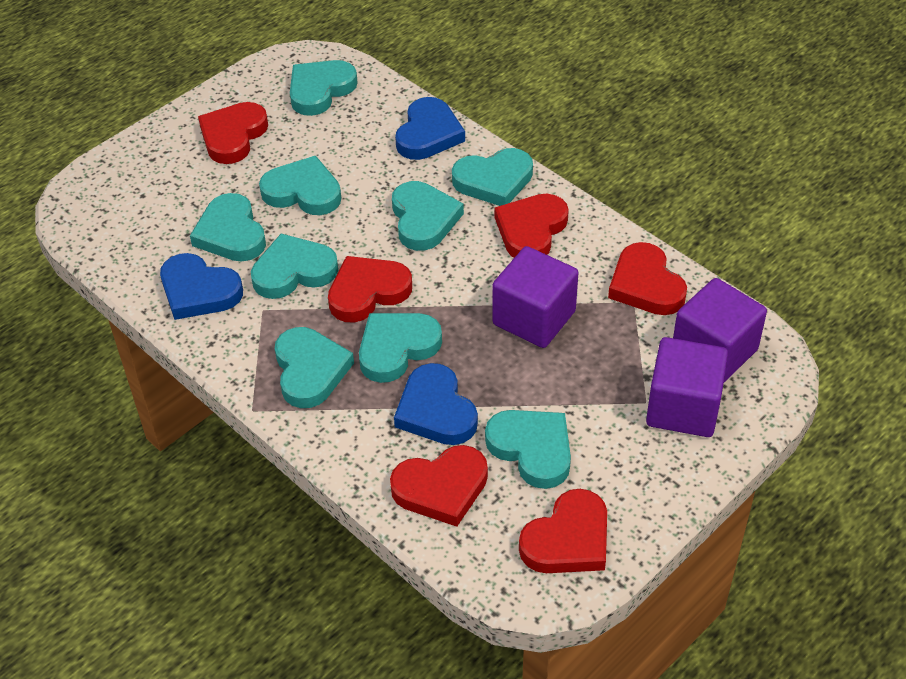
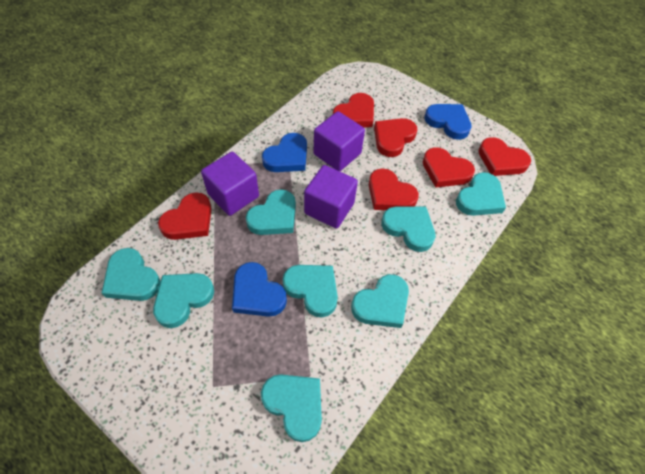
turquoise heart: [190,193,266,262] [251,234,338,299] [259,156,341,215] [275,327,354,408] [290,60,358,116] [359,313,442,383] [392,181,464,251] [452,148,533,206] [485,410,571,489] = 9 -> [102,248,161,301] [153,273,214,328] [246,189,296,235] [261,375,322,442] [283,265,338,317] [351,274,409,328] [381,206,436,252] [456,172,506,216] = 8

